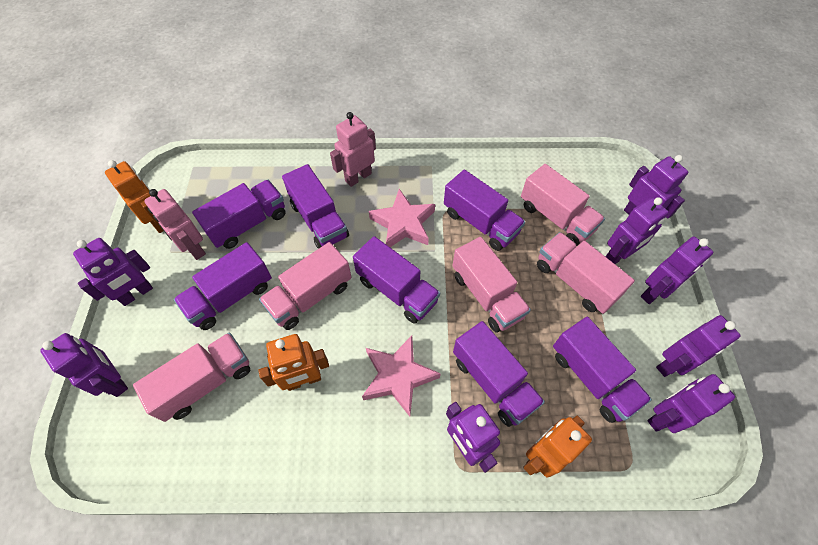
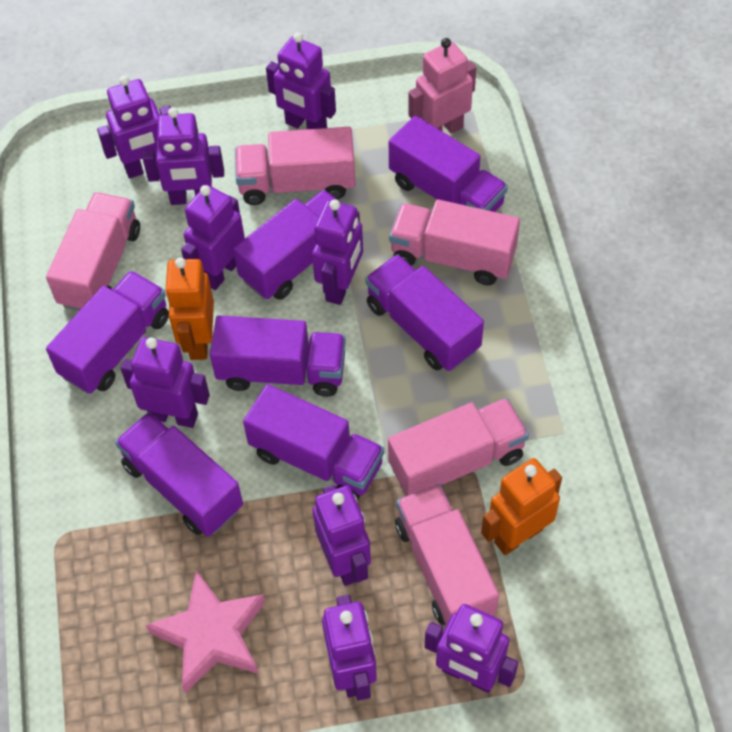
orange robot: [105,160,163,233] [258,334,329,391] [523,416,592,478] = 3 -> [165,257,214,360] [481,458,562,555] = 2
pink robot: [144,189,206,260] [330,112,376,187] = 2 -> [408,38,476,134] = 1
pink star: [362,335,441,417] [369,189,435,247] = 2 -> [146,571,265,693] = 1
purple robot: [40,333,128,397] [73,238,153,306] [446,402,500,473] [605,197,669,264] [624,155,688,219] [641,236,713,304] [647,374,735,433] [656,315,741,377] = 8 -> [97,76,171,178] [121,337,210,428] [142,107,224,205] [181,185,245,290] [266,32,336,129] [312,199,363,305] [312,485,371,586] [322,595,377,701] [425,604,518,693] = 9

